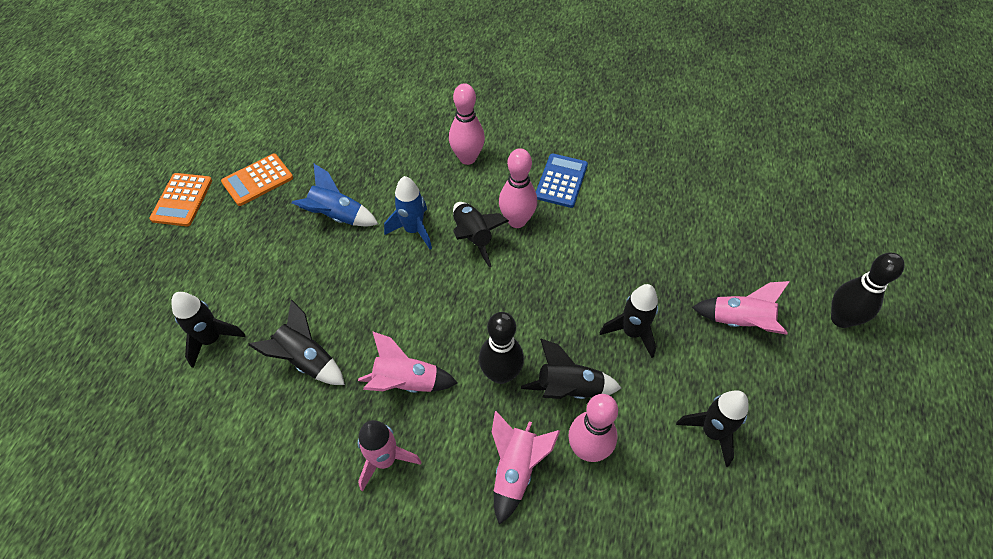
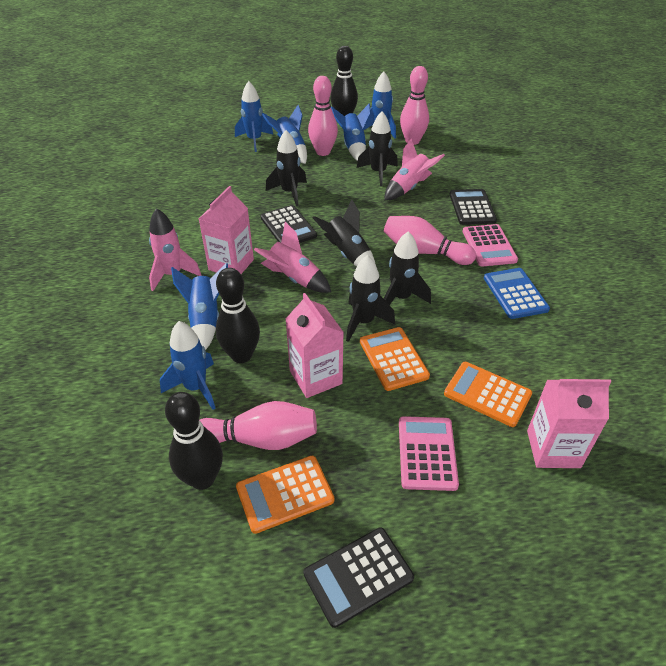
black bowling pin: [479,312,524,384] [831,253,905,328] = 2 -> [165,392,223,490] [216,268,260,363] [330,46,358,116] = 3
black calculator: none = 0 -> [261,205,317,243] [303,527,414,628] [450,189,497,225] = 3
black rocket: [171,292,246,368] [248,300,345,385] [453,202,509,267] [521,338,621,399] [600,284,658,358] [676,390,749,467] = 6 -> [266,130,307,206] [313,200,375,267] [346,255,395,342] [357,111,398,186] [383,231,431,305] = 5
blue rocket: [292,164,378,226] [384,176,432,250] = 2 -> [160,321,216,410] [171,263,228,350] [235,81,274,152] [262,105,307,164] [331,104,371,161] [364,72,396,139] = 6
orange calculator: [150,173,212,226] [221,154,293,206] = 2 -> [236,456,334,534] [360,327,430,391] [444,362,532,427] = 3
pink bowling pin: [449,83,485,165] [499,148,537,228] [568,394,618,462] = 3 -> [200,401,317,450] [308,76,338,156] [384,216,476,265] [400,66,429,145] = 4
pink calculator: none = 0 -> [399,416,459,491] [463,224,518,267] = 2
pink carton: none = 0 -> [199,186,254,274] [286,293,344,398] [527,379,611,468] = 3
pink rocket: [358,331,457,393] [358,420,422,492] [492,411,560,525] [692,281,790,335] = 4 -> [149,208,201,291] [254,222,332,293] [384,139,445,201] = 3

